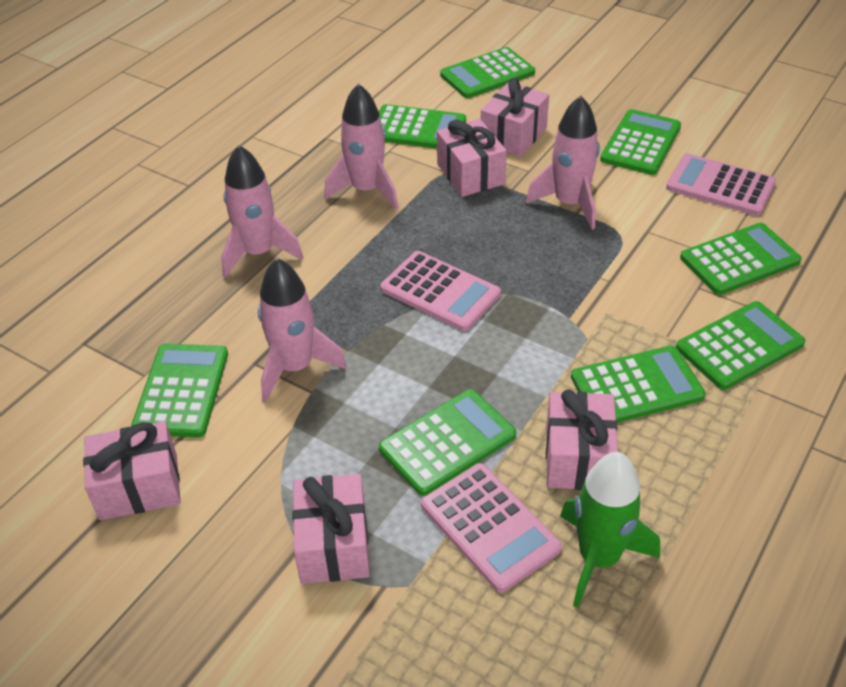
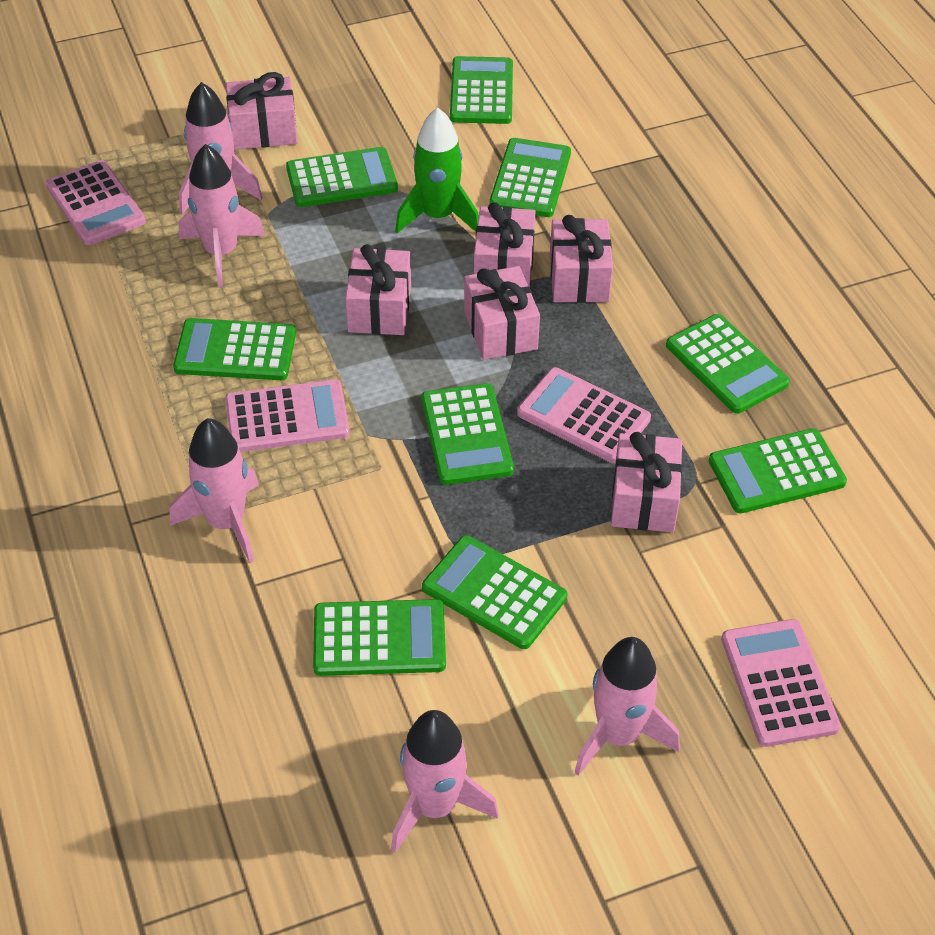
green calculator: [131,343,228,438] [379,104,466,149] [379,389,516,496] [440,47,535,98] [571,346,706,423] [600,109,681,175] [676,301,806,390] [680,223,802,295] = 8 -> [173,318,296,380] [286,147,398,207] [313,599,446,676] [421,383,514,485] [422,535,568,649] [450,56,513,124] [489,138,571,217] [666,314,790,414] [709,428,847,513] = 9
pink calculator: [380,251,501,331] [421,463,562,593] [666,153,776,216] = 3 -> [46,160,146,245] [225,379,350,452] [517,367,651,463] [721,619,841,747] = 4
pink gift: [83,421,181,520] [292,474,370,584] [437,119,507,197] [481,78,549,157] [546,389,618,490] = 5 -> [226,72,298,150] [345,244,411,335] [464,266,540,360] [474,202,536,287] [550,215,613,303] [611,432,682,532] = 6
pink rocket: [221,145,303,278] [258,258,347,402] [324,83,398,209] [526,96,600,230] = 4 -> [170,418,259,563] [179,82,263,215] [179,144,265,287] [391,710,499,853] [574,637,680,776] = 5

